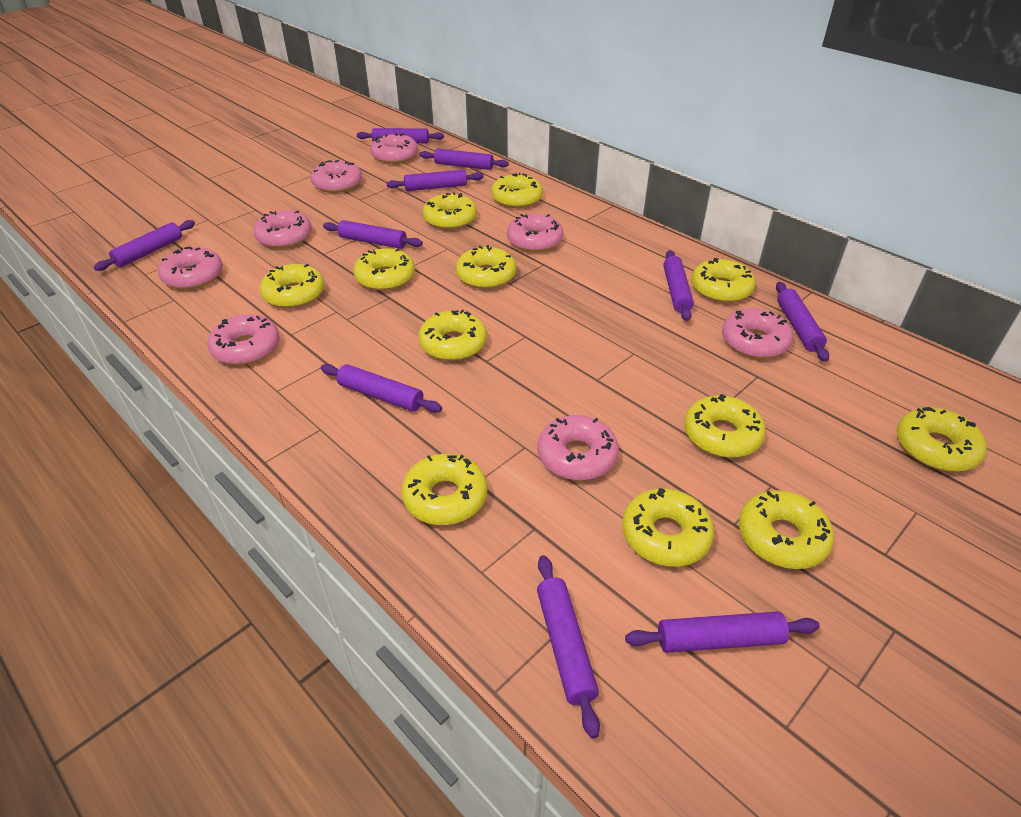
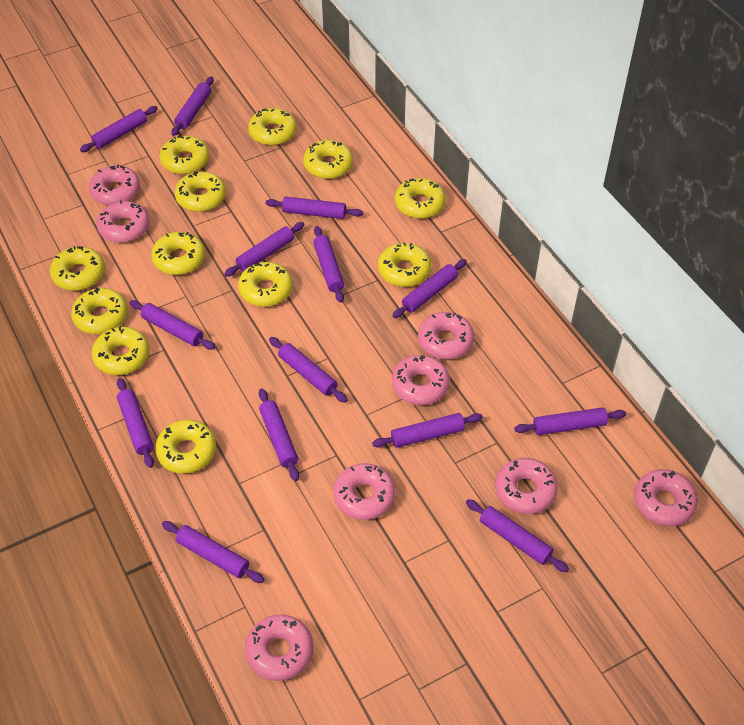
purple rolling pin: [94,220,195,271] [321,364,442,413] [323,220,423,249] [357,128,444,143] [387,170,484,191] [420,148,509,170] [537,555,600,738] [625,612,820,653] [663,250,694,321] [776,282,829,362] = 10 -> [80,106,158,152] [117,378,154,468] [129,300,215,350] [162,521,265,583] [171,77,214,136] [224,222,305,277] [259,389,299,481] [265,197,363,219] [269,337,347,403] [313,226,344,303] [372,413,483,448] [392,259,467,318] [466,499,569,572] [514,407,626,435] = 14

